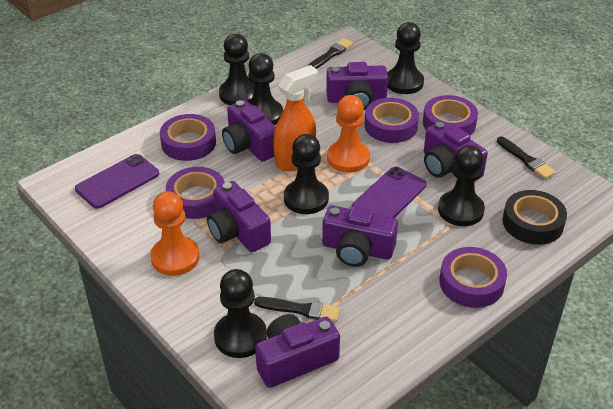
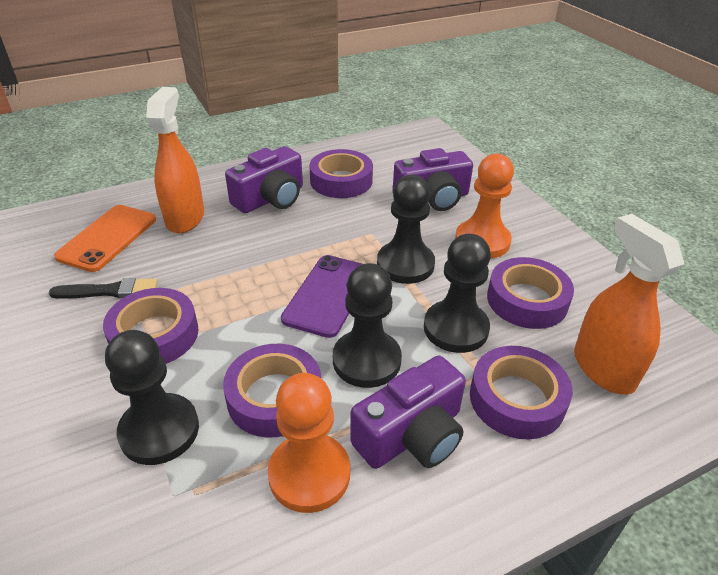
black brush: [254,297,340,322] [308,38,353,69] [497,136,556,179] = 3 -> [48,278,158,299] = 1
black pawn: [214,269,267,358] [219,34,254,105] [248,53,283,125] [284,134,329,214] [387,22,424,94] [438,145,485,226] = 6 -> [105,330,199,465] [333,263,402,388] [377,175,435,284] [424,234,491,353] = 4
black tape: [502,190,567,245] = 1 -> none = 0
orange phone: none = 0 -> [54,205,156,272] = 1
orange spray bottle: [274,65,318,171] = 1 -> [146,87,204,233] [574,214,685,395] = 2
purple camera: [207,181,271,252] [222,100,276,161] [255,314,340,388] [322,205,398,267] [326,62,388,110] [424,121,488,182] = 6 -> [225,146,303,213] [351,356,466,469] [393,148,473,211] = 3
purple phone: [75,154,159,209] [352,167,427,218] = 2 -> [281,255,362,338] = 1

